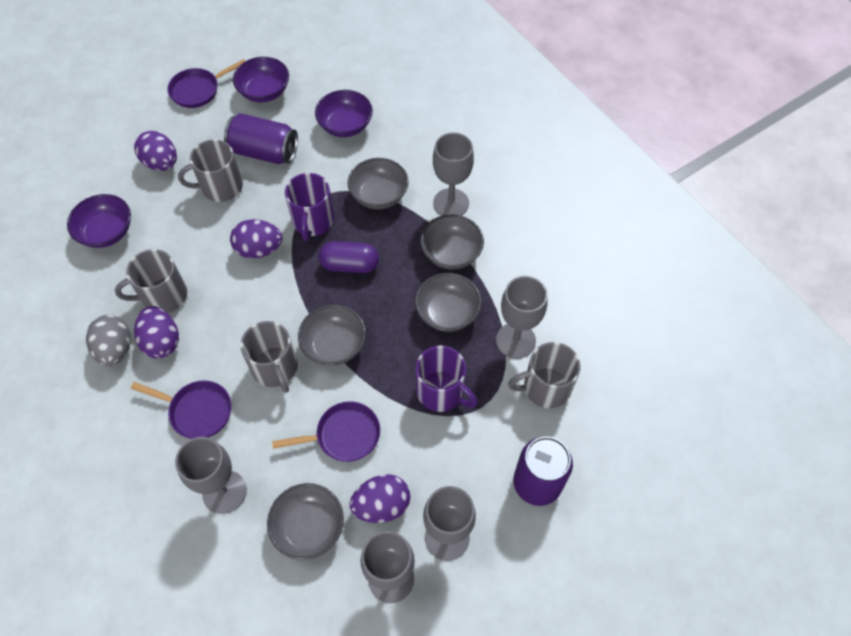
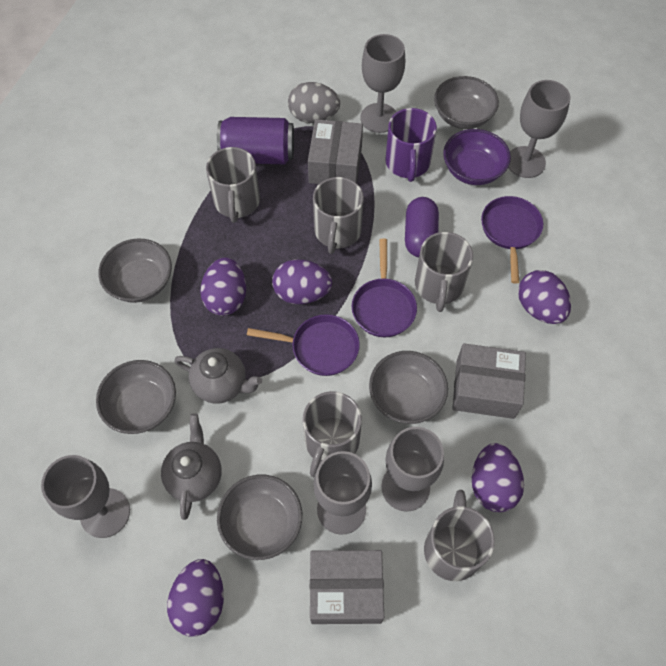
grey box: none = 0 -> [308,119,363,184] [310,550,384,624] [452,343,526,419] = 3
grey mug: [115,249,187,313] [178,139,243,202] [240,321,298,393] [508,342,581,408] = 4 -> [206,147,260,223] [303,391,362,477] [313,177,364,254] [415,232,473,312] [424,490,495,581] = 5
grey teapot: none = 0 -> [161,413,222,520] [175,348,262,404] = 2
purple bowl: [67,194,131,248] [233,57,289,102] [315,90,373,137] = 3 -> [443,129,511,185] = 1
purple can: [224,113,298,164] [513,436,573,506] = 2 -> [217,117,294,164] = 1
purple egg: [134,131,177,171] [134,306,179,359] [230,219,282,258] [349,474,411,523] = 4 -> [167,559,224,636] [200,257,246,316] [272,260,332,304] [472,443,524,512] [518,270,571,324] = 5
purple mug: [285,173,334,241] [416,346,478,412] = 2 -> [385,108,437,182] = 1

